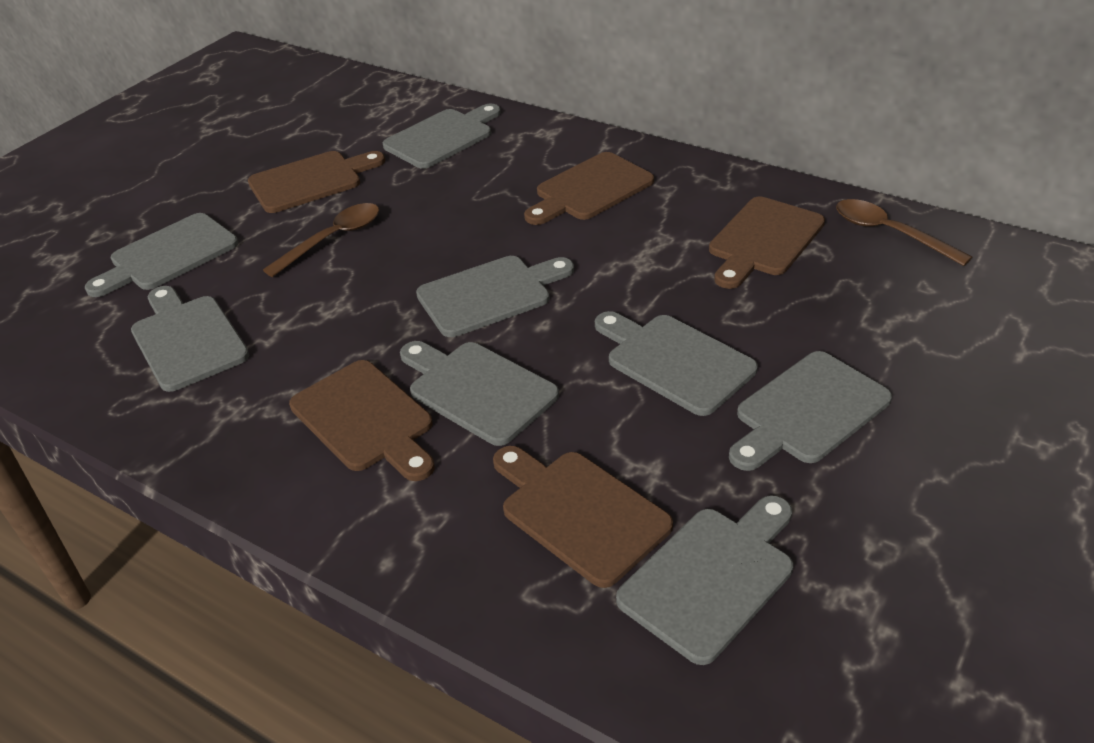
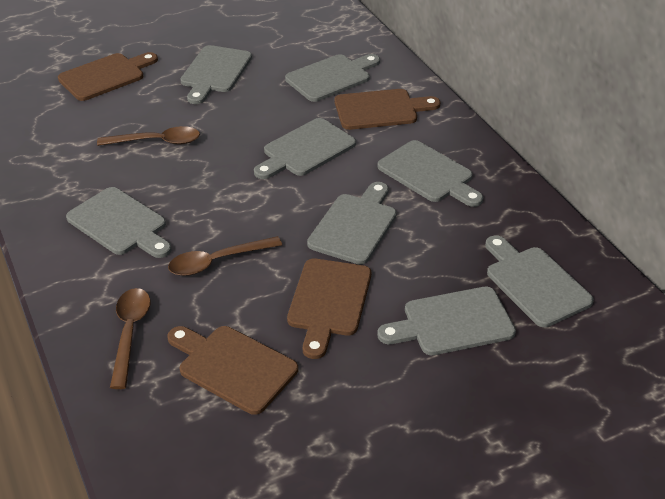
brown cutting board: [248,151,385,213] [289,360,435,481] [493,446,673,588] [524,152,654,225] [709,197,825,289] = 5 -> [58,52,158,101] [167,326,298,415] [287,258,371,359] [335,89,440,130] = 4
brown spoon: [263,203,379,277] [836,199,972,266] = 2 -> [97,126,200,146] [110,288,151,389] [168,236,282,276] = 3

